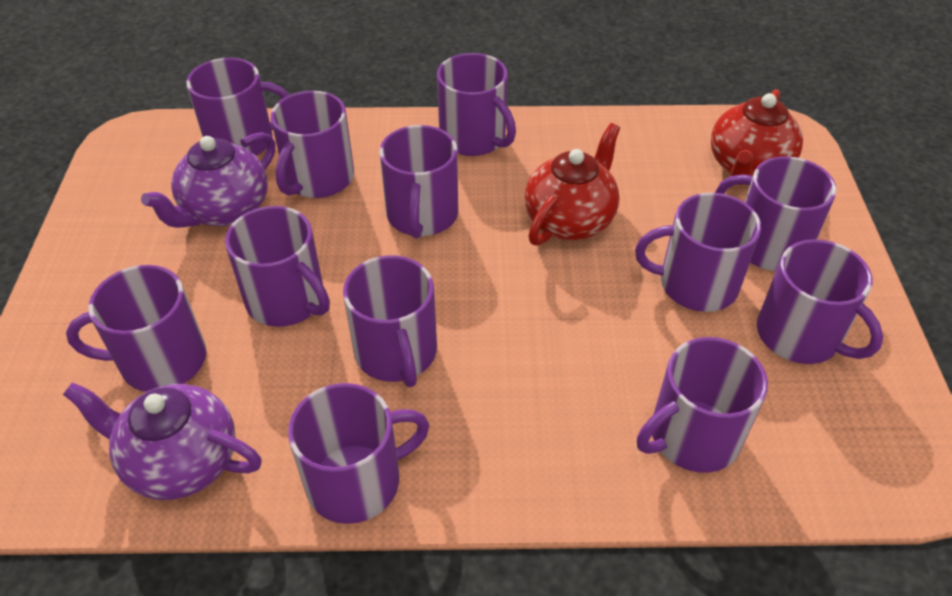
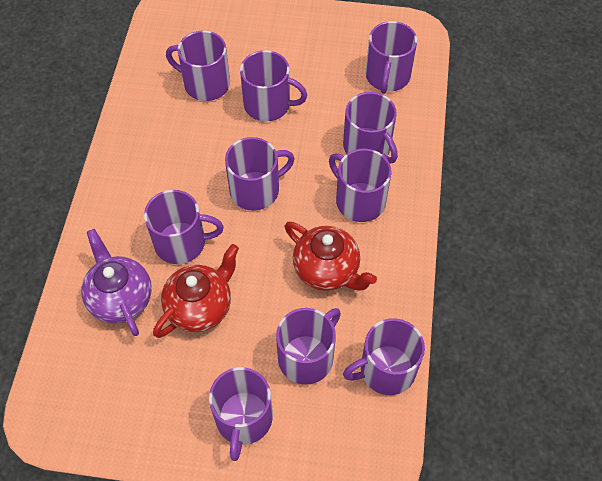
purple mug: [66,265,206,392] [186,58,290,156] [225,206,330,327] [271,91,354,198] [288,383,429,524] [343,255,437,387] [379,125,458,238] [437,53,516,156] [635,193,761,312] [637,337,768,473] [715,156,837,271] [757,239,883,364] = 12 -> [144,190,224,264] [166,31,230,101] [209,367,273,461] [225,137,295,211] [240,50,307,121] [276,308,341,385] [329,149,392,222] [343,92,398,164] [343,318,425,395] [365,21,417,94] = 10
purple teapot: [63,382,262,500] [141,132,276,228] = 2 -> [81,229,152,336] = 1

